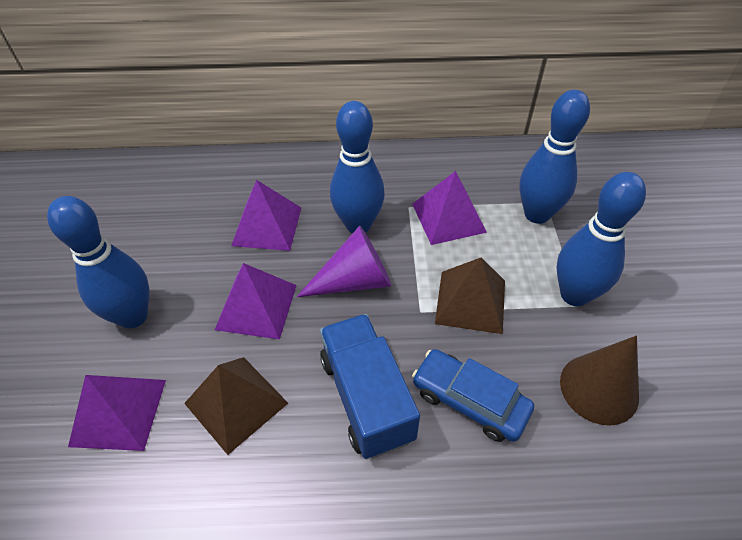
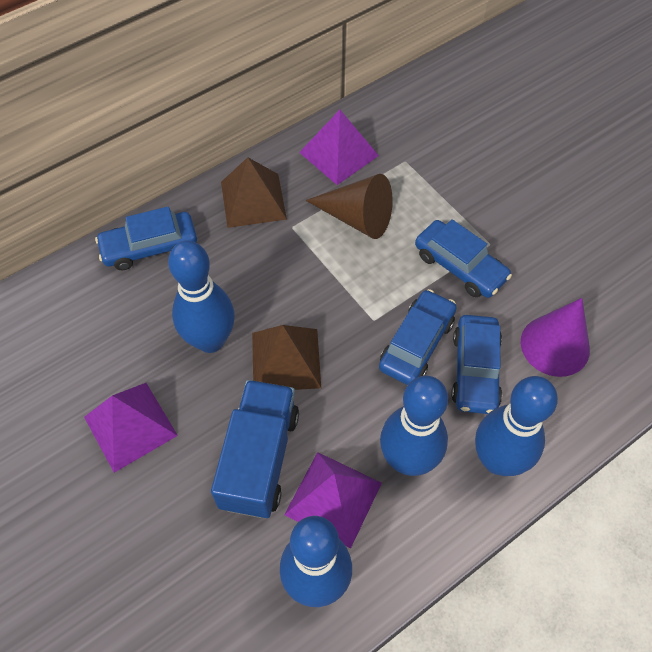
blue car: [412,349,534,442] = 1 -> [95,206,197,270] [379,289,457,385] [415,219,512,298] [451,315,502,414] = 4
purple pyramid: [68,375,166,451] [215,263,297,340] [231,180,301,251] [412,171,487,245] = 4 -> [84,383,178,473] [284,452,382,548] [299,110,379,185] = 3

